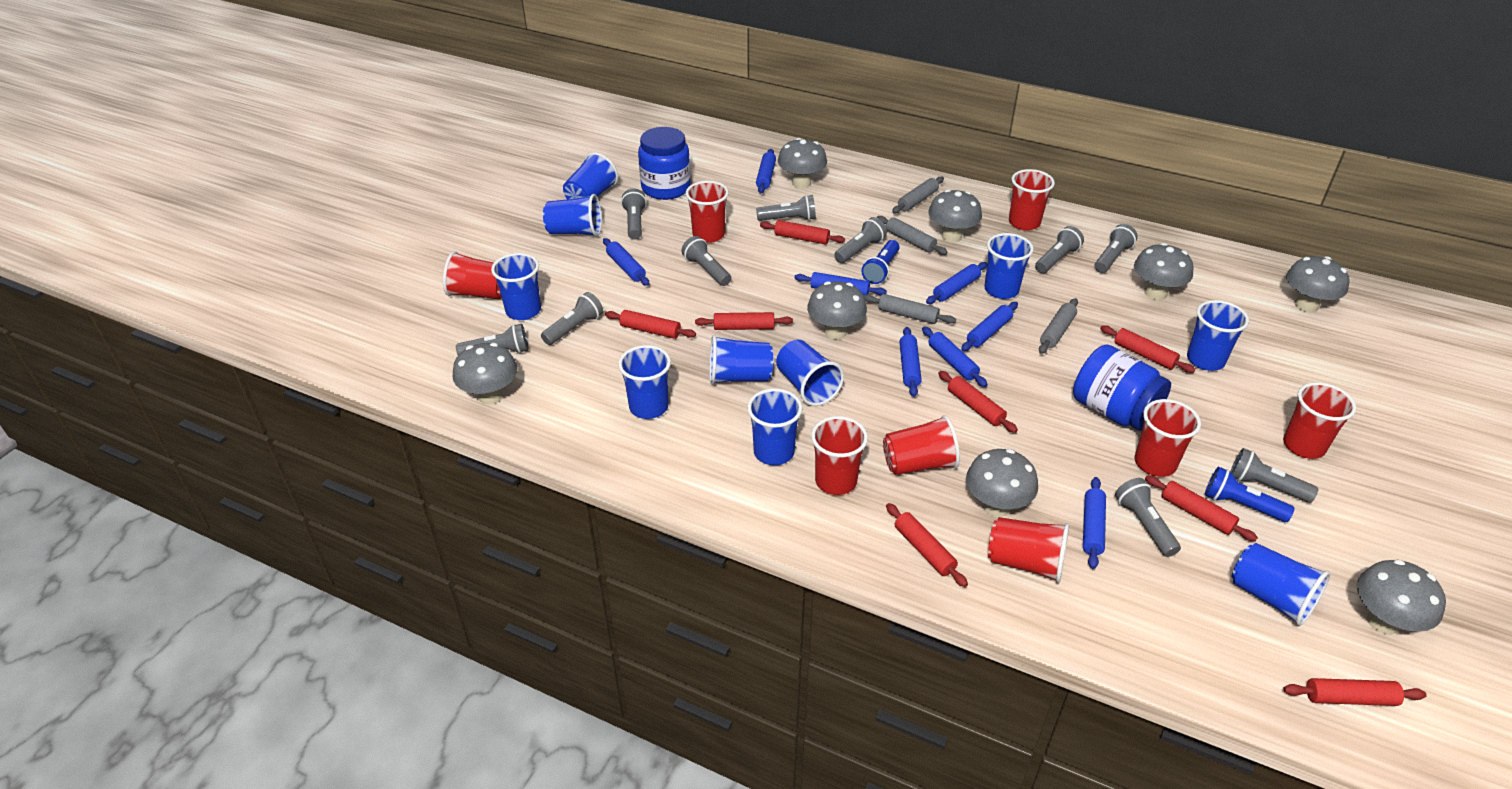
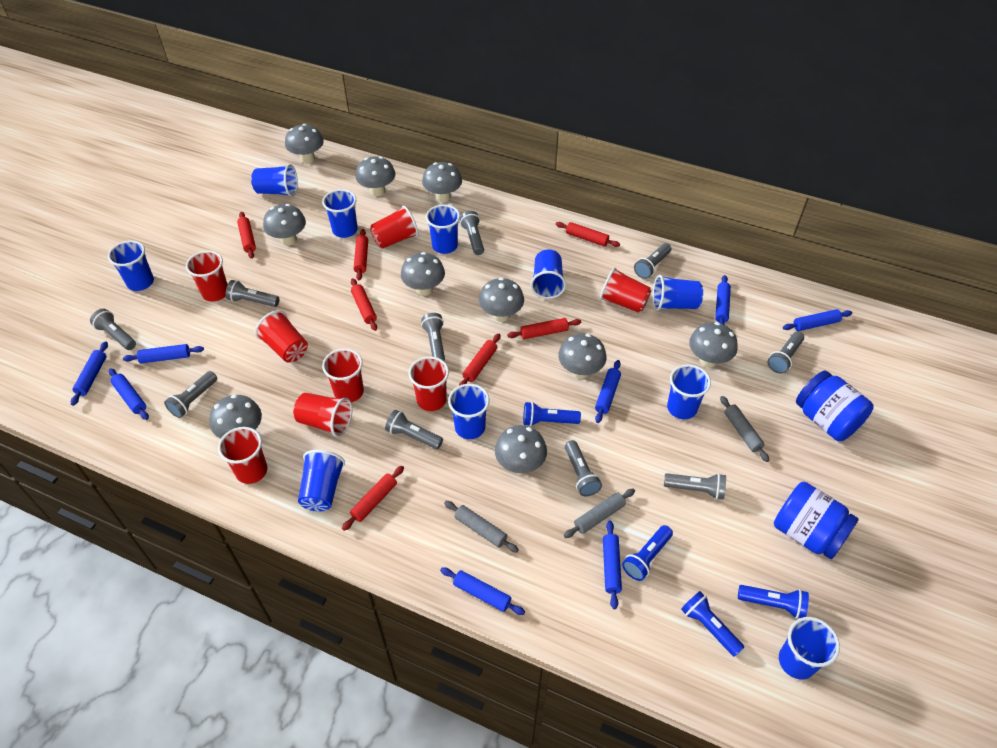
blue flashlight: [862,240,900,284] [1205,467,1295,522] = 2 -> [523,402,581,426] [622,525,673,581] [681,591,744,657] [738,585,809,619] = 4
grey mushroom: [453,343,518,405] [778,138,827,189] [807,281,867,340] [928,189,982,243] [966,449,1038,517] [1134,243,1194,300] [1286,256,1349,313] [1357,559,1446,635] = 8 -> [209,394,262,439] [263,204,306,246] [285,124,324,163] [356,156,395,196] [401,252,445,296] [422,162,462,202] [479,277,524,322] [495,425,547,473] [558,333,606,379] [689,322,738,368] = 10
grey rolling pin: [863,294,956,324] [877,216,948,255] [892,176,944,213] [1039,298,1078,354] = 4 -> [444,501,519,553] [564,489,635,538] [720,396,769,462] = 3
red rolling pin: [605,310,696,339] [695,312,793,330] [760,220,845,245] [886,503,968,587] [938,371,1018,433] [1100,325,1195,373] [1145,475,1258,541] [1283,678,1427,706] = 8 -> [237,212,256,259] [342,466,404,531] [351,278,377,331] [354,229,368,280] [459,334,501,386] [507,318,581,339] [556,222,620,247] = 7

